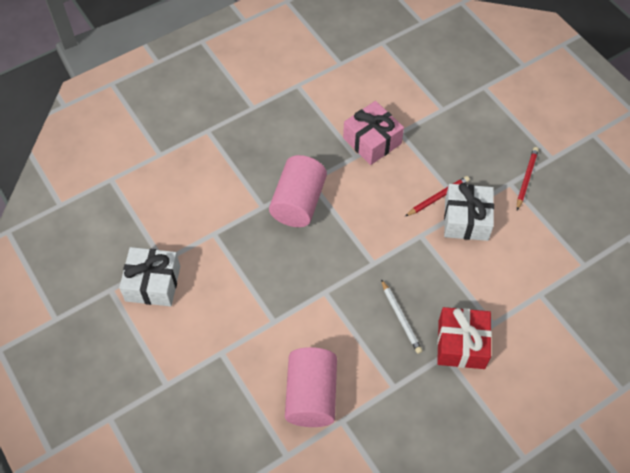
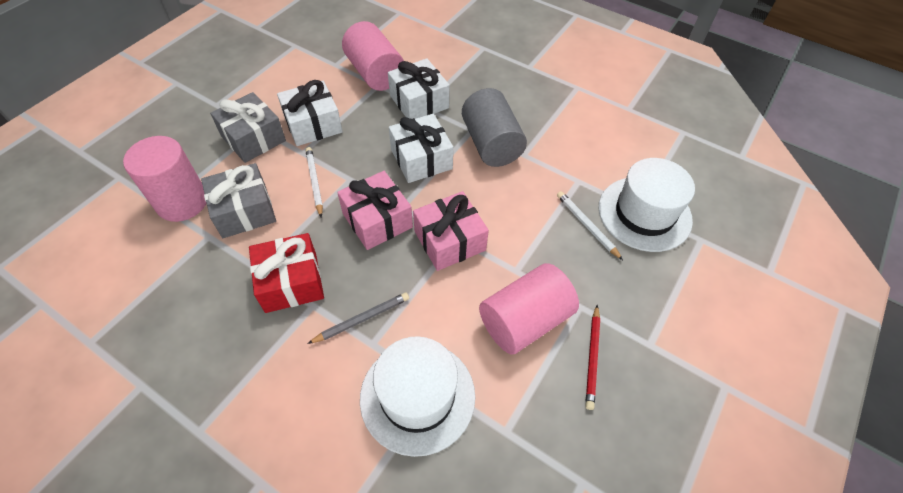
grey cylinder: none = 0 -> [462,88,527,167] = 1
grey gift: none = 0 -> [201,163,276,238] [210,92,286,163] = 2
grey pencil: none = 0 -> [307,292,409,344] = 1
pink cylinder: [269,155,327,227] [285,347,337,427] = 2 -> [123,136,206,222] [342,21,404,91] [479,263,579,354] = 3
pink gift: [343,101,404,165] = 1 -> [337,171,413,250] [413,191,489,271] = 2
red pencil: [405,176,470,216] [517,147,539,210] = 2 -> [585,305,600,410] = 1
white gift: [119,247,180,306] [444,183,494,241] = 2 -> [277,80,343,146] [388,58,449,119] [389,114,453,183] = 3
white hat: none = 0 -> [360,336,475,457] [599,158,695,252] = 2
white pencil: [381,279,423,354] = 1 -> [305,147,323,217] [557,191,623,260] = 2

